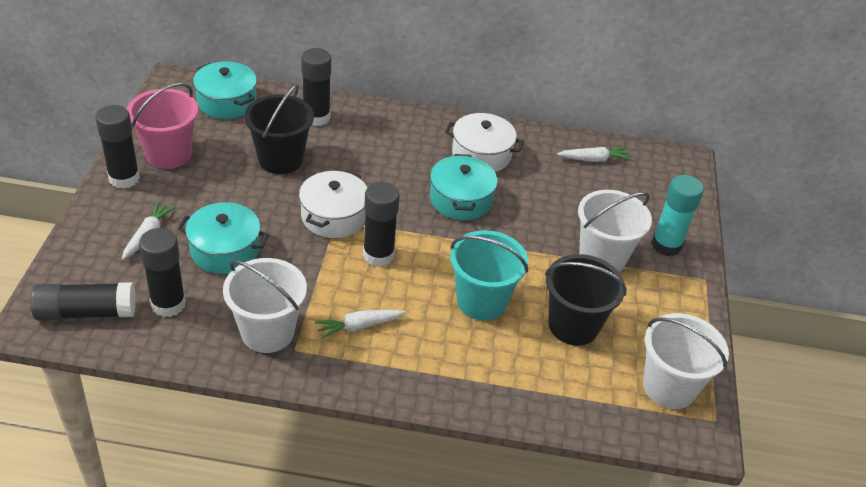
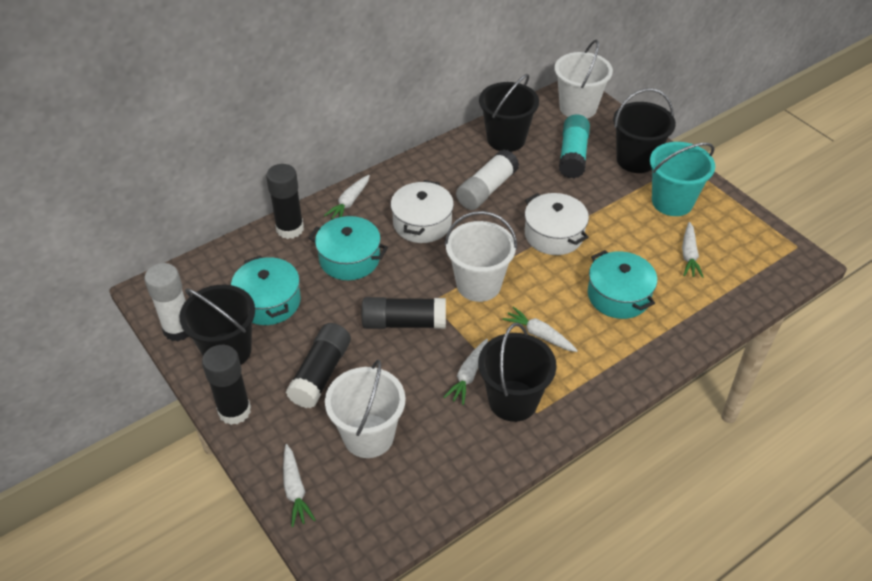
black bucket: [244,84,314,174] [545,254,627,346] = 2 -> [179,285,255,365] [478,323,557,422] [479,74,539,152] [613,88,676,173] = 4
black glue stick: [30,282,136,321] [95,105,140,189] [139,228,186,317] [301,48,331,126] [363,182,400,267] = 5 -> [202,345,251,425] [266,164,304,239] [286,323,351,408] [362,297,446,329] = 4
pink bucket: [127,83,198,169] = 1 -> none = 0
white carrot: [122,201,176,260] [315,310,406,339] [557,147,632,162] = 3 -> [283,444,316,527] [324,175,370,219] [444,339,488,405] [502,306,578,352] [682,222,703,278] = 5
white glue stick: none = 0 -> [144,263,189,341] [456,149,519,210] = 2

